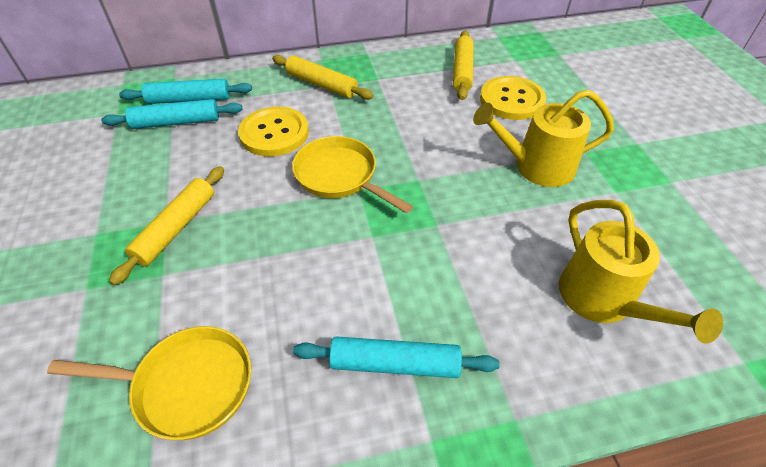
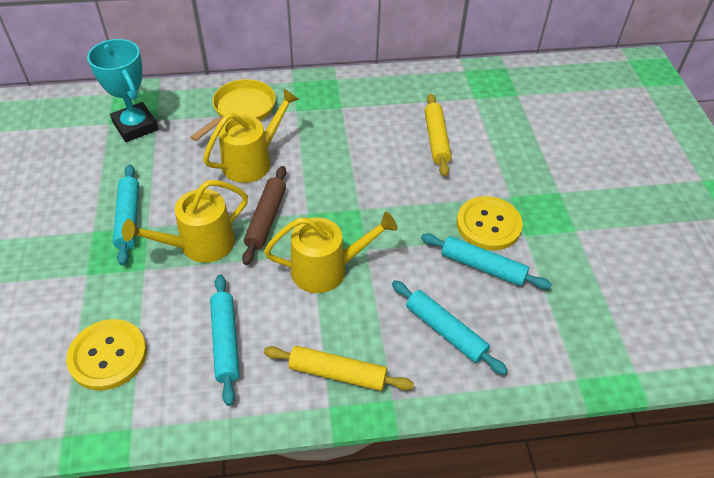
brown rolling pin: none = 0 -> [242,166,286,265] = 1
turquoise rolling pin: [101,99,243,129] [119,79,252,104] [293,337,500,378] = 3 -> [113,164,139,265] [210,275,240,406] [392,280,508,375] [421,233,552,289] = 4
turquoise trophy: none = 0 -> [87,39,159,142] = 1
yellow pan: [47,326,251,440] [292,136,413,214] = 2 -> [191,79,276,141] = 1
yellow rolling pin: [109,166,224,285] [272,55,374,100] [453,31,474,100] = 3 -> [264,346,414,391] [425,94,451,176] = 2
yellow watering can: [473,89,614,187] [559,200,723,343] = 2 -> [122,180,248,263] [203,89,299,183] [264,212,397,293] = 3

